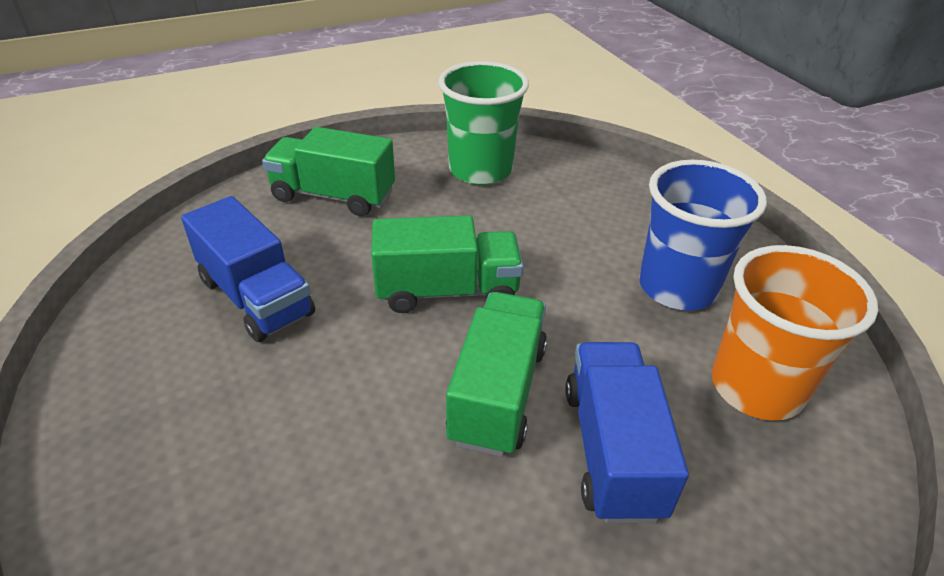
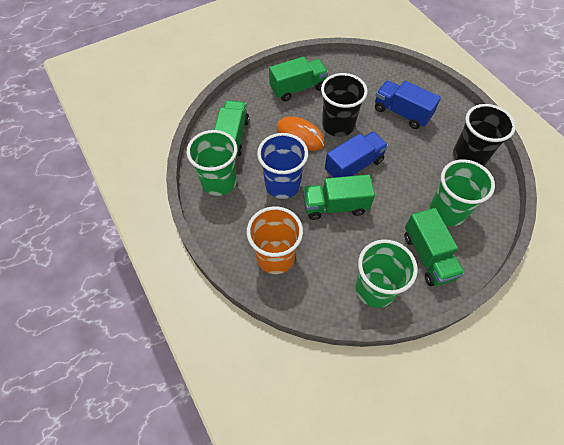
black cup: none = 0 -> [321,73,368,137] [453,104,516,166] = 2
green cup: [438,61,529,185] = 1 -> [187,130,237,196] [355,239,418,308] [430,159,495,226] = 3
green truck: [262,127,395,216] [371,216,523,313] [446,292,547,457] = 3 -> [214,100,249,157] [269,57,328,102] [303,174,375,220] [405,208,465,286] = 4
orange mouse: none = 0 -> [277,117,325,151] = 1

